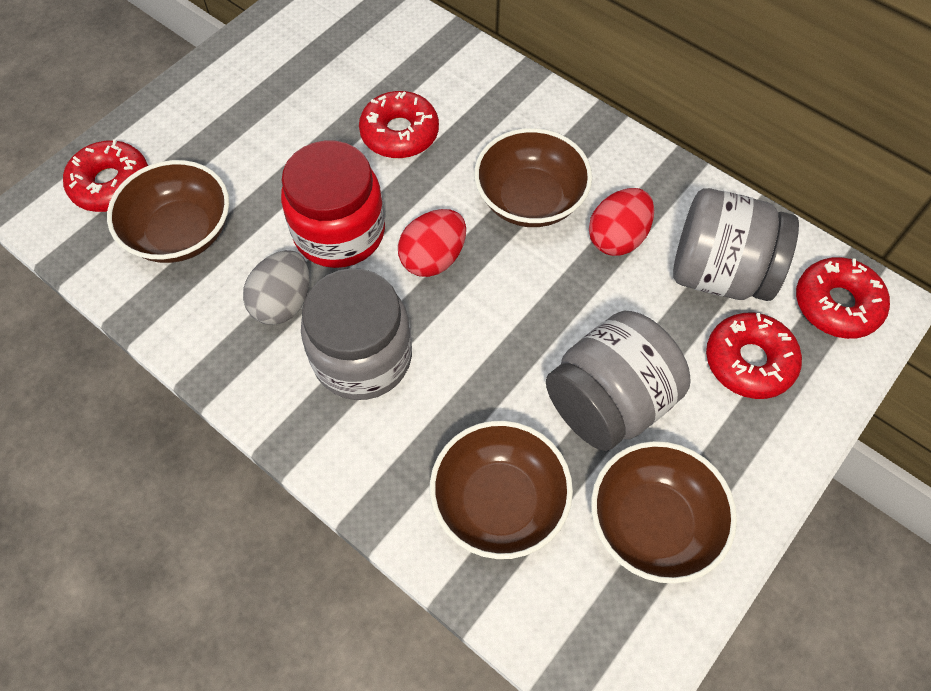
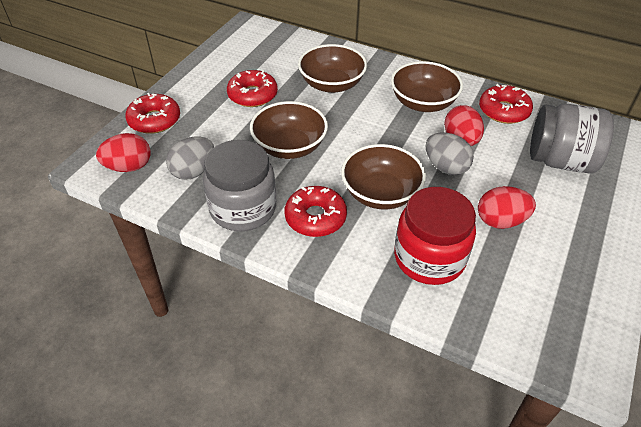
grey egg: [243,250,310,325] = 1 -> [166,136,214,180] [425,132,474,175] = 2
grey jar: [301,268,412,400] [546,311,691,451] [673,188,799,301] = 3 -> [203,140,276,231] [530,104,614,174] = 2
red egg: [398,209,466,277] [589,188,654,256] = 2 -> [96,133,150,172] [444,105,484,146] [478,186,536,229] = 3

